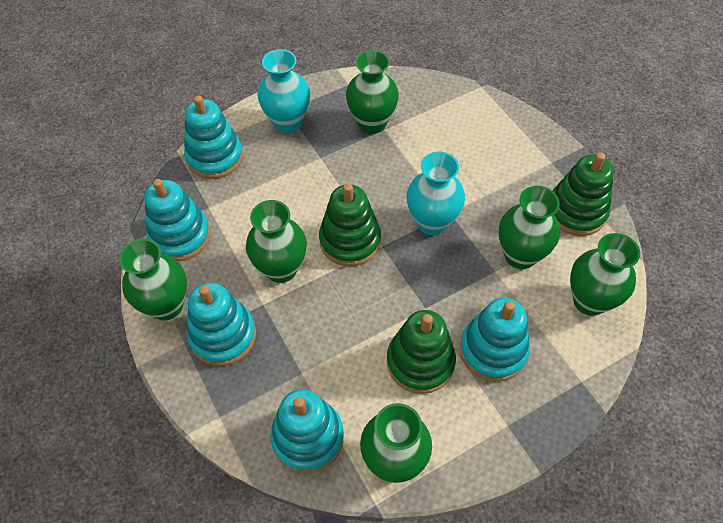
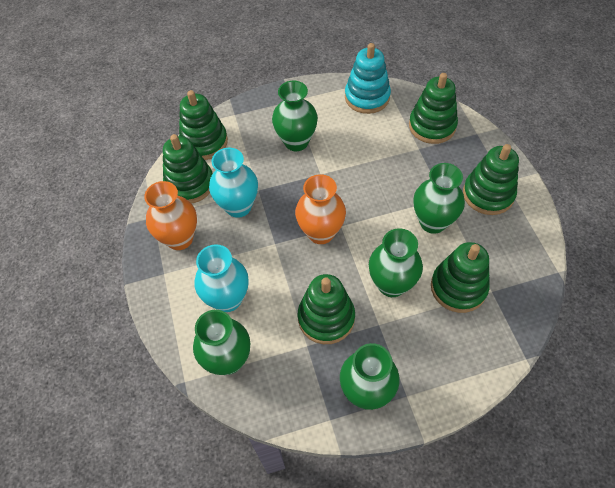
green stacking toy: [319,183,381,266] [387,310,456,394] [552,152,614,236] = 3 -> [163,134,213,204] [179,90,228,160] [298,274,355,344] [409,73,458,144] [431,242,490,313] [463,144,519,215] = 6
green vase: [119,239,187,320] [246,200,307,283] [346,50,399,134] [360,403,432,483] [499,186,560,269] [570,233,640,316] = 6 -> [193,310,250,375] [272,80,318,151] [340,343,400,410] [369,228,423,297] [414,163,465,234] = 5
orange vase: none = 0 -> [144,181,197,250] [295,174,346,244] = 2
turquoise stacking toy: [144,179,210,261] [184,96,243,179] [187,283,256,366] [270,389,344,473] [460,298,530,382] = 5 -> [345,43,391,114] = 1

